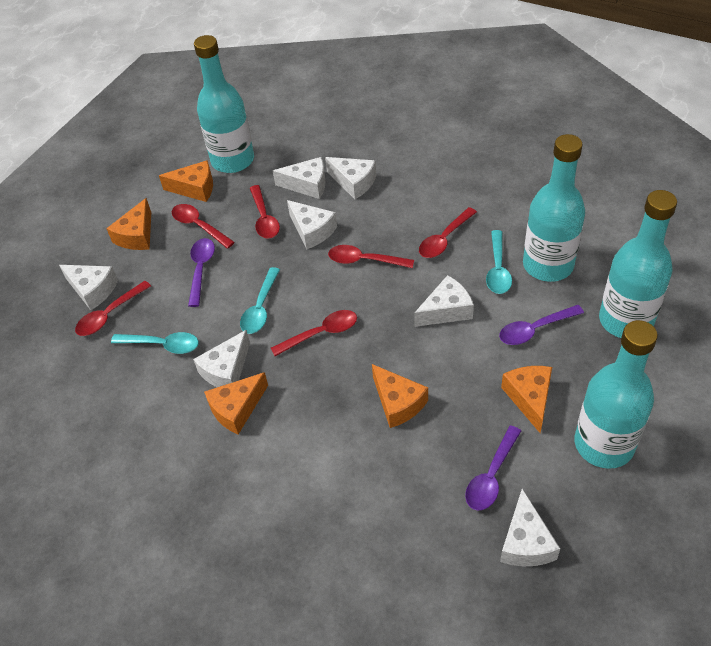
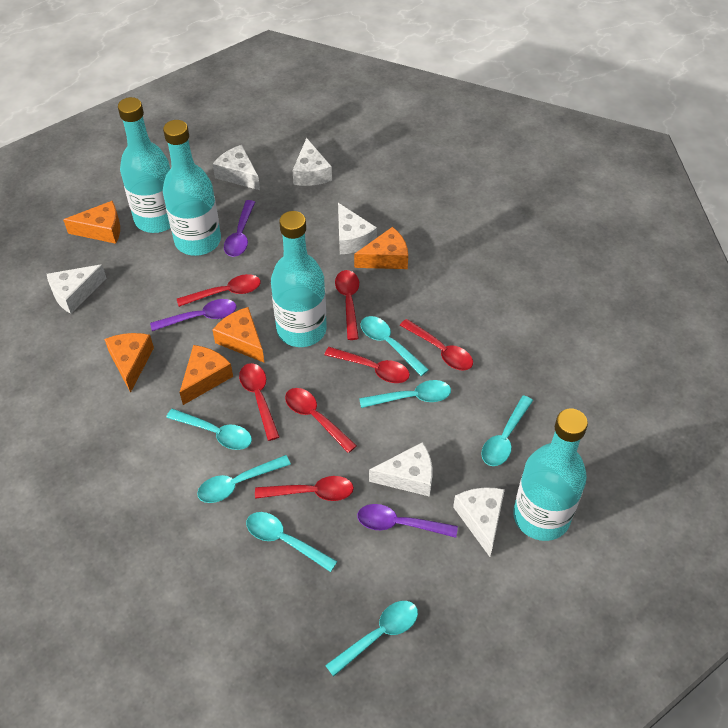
red spoon: [75,281,151,336] [172,204,235,249] [250,185,280,239] [271,310,357,356] [328,245,414,268] [419,207,477,258] = 6 -> [177,274,261,307] [239,363,280,441] [255,476,354,501] [285,388,357,453] [324,347,410,383] [335,270,359,340] [400,319,473,371] = 7
turquoise spoon: [111,332,199,354] [240,267,280,334] [486,230,512,294] = 3 -> [166,409,252,450] [197,455,291,503] [246,512,338,572] [325,601,418,677] [359,380,451,408] [361,316,429,376] [481,395,533,466] = 7
white cheese: [59,265,118,310] [193,330,250,387] [273,157,326,199] [287,200,337,249] [325,157,376,199] [414,275,474,327] [500,489,560,566] = 7 -> [47,264,106,314] [213,145,260,190] [292,138,332,186] [338,203,377,254] [369,442,433,497] [453,488,505,557] = 6

